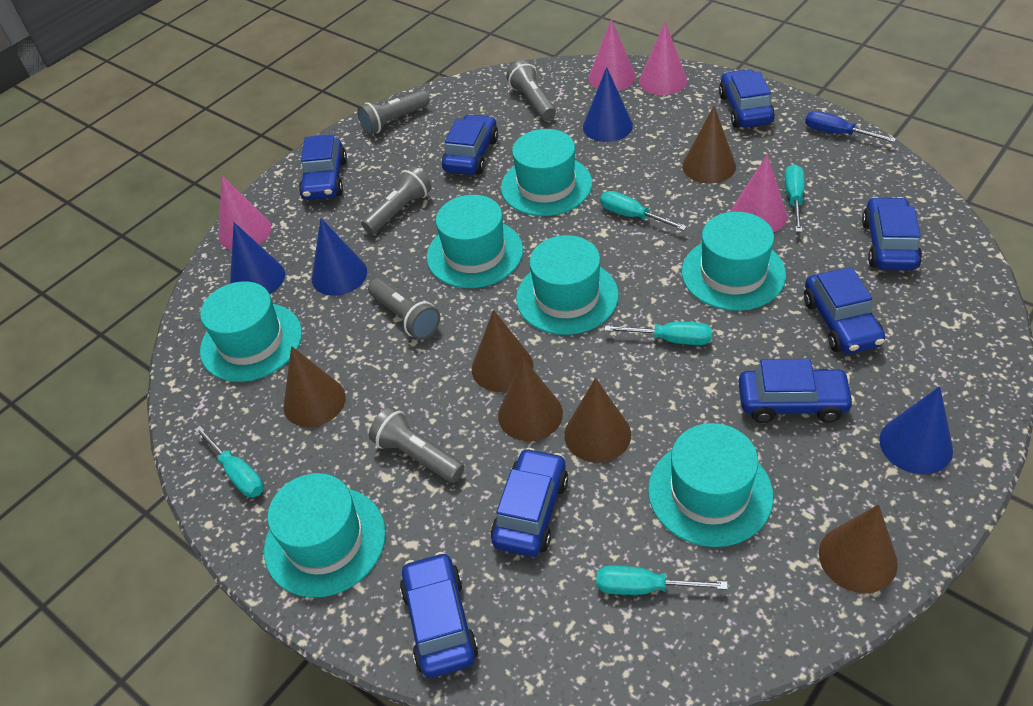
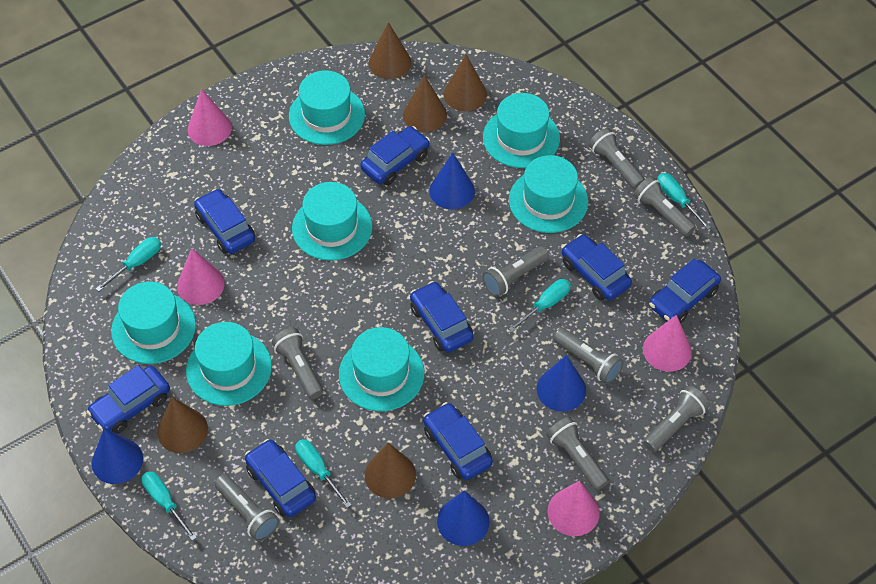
blue screwdriver: [805,111,896,142] = 1 -> none = 0
brown cone: [283,346,346,427] [472,310,534,392] [498,358,563,441] [564,378,631,463] [682,106,736,183] [819,504,898,593] = 6 -> [157,397,208,453] [365,443,416,498] [369,22,411,79] [403,75,447,132] [444,54,487,111] = 5
grey flashlight: [358,90,430,135] [361,166,432,234] [368,278,440,340] [369,407,465,483] [506,60,556,121] = 5 -> [214,474,279,541] [272,328,323,399] [482,246,549,297] [546,417,609,491] [553,328,624,384] [589,128,645,189] [633,176,696,237] [643,386,710,452] = 8

